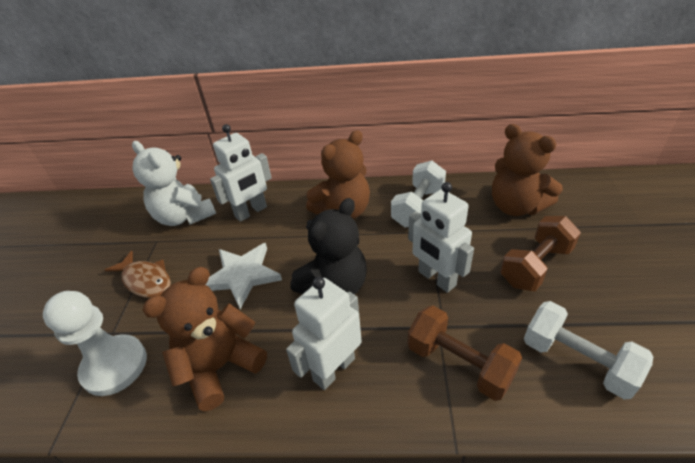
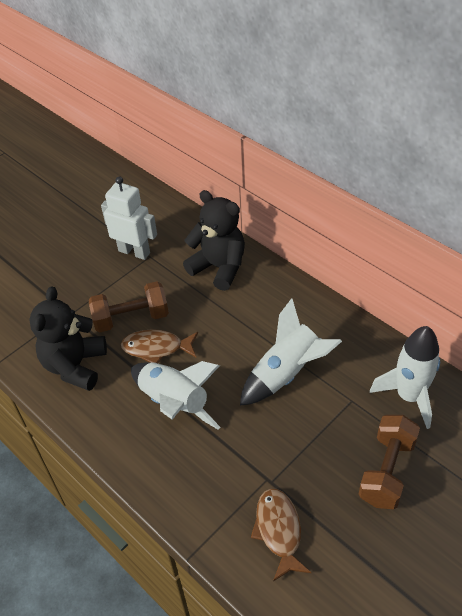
black teddy bear: [290,198,367,295] = 1 -> [29,286,107,391] [183,190,245,291] = 2
brown fish: [105,251,171,298] = 1 -> [121,329,198,363] [251,488,311,581] = 2
brown teddy bear: [142,267,267,411] [306,130,370,219] [492,124,563,216] = 3 -> none = 0
white dumbbell: [391,161,446,227] [524,301,653,400] = 2 -> none = 0
white pawn: [43,291,147,396] = 1 -> none = 0
white robot: [210,124,272,222] [286,277,362,390] [408,182,474,293] = 3 -> [101,176,157,260] = 1
white rocket: none = 0 -> [131,361,220,430] [240,298,342,406] [370,326,440,429] = 3
white star: [205,243,282,309] = 1 -> none = 0
white teddy bear: [132,141,216,226] = 1 -> none = 0

